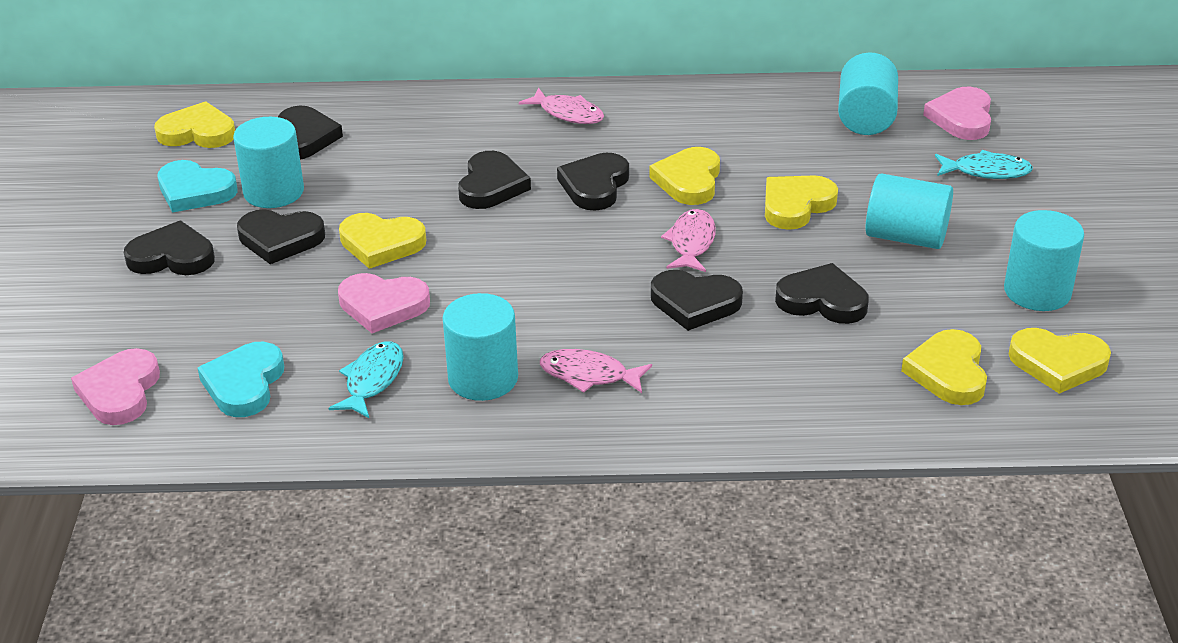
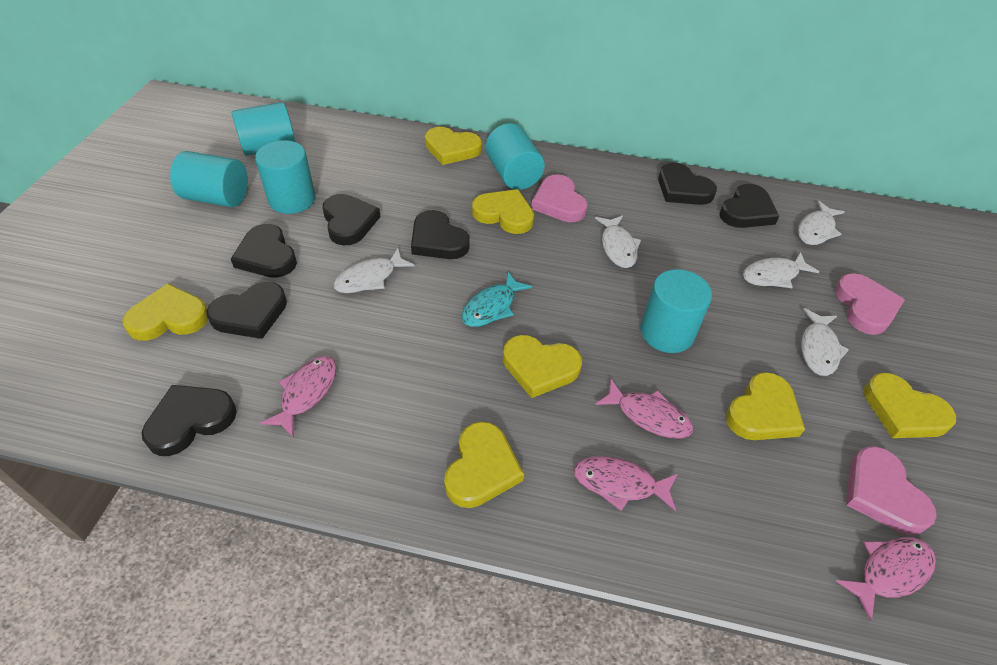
pink fish: [519,88,604,124] [540,349,652,393] [661,209,716,272] = 3 -> [260,356,336,437] [574,456,678,511] [595,378,693,439] [836,537,936,621] = 4
turquoise fish: [329,341,404,418] [935,150,1033,179] = 2 -> [462,272,532,327] = 1
turquoise heart: [158,160,237,213] [198,342,284,417] = 2 -> none = 0
white fish: none = 0 -> [333,248,415,293] [595,216,641,268] [743,252,819,288] [798,201,845,245] [801,308,849,376] = 5
yellow heart: [154,101,235,148] [339,213,426,269] [649,147,720,205] [765,175,838,230] [901,329,987,405] [1009,328,1111,394] = 6 -> [122,283,208,341] [425,127,482,165] [444,422,524,508] [472,189,534,234] [503,335,582,398] [726,372,805,440] [864,373,956,438] = 7

